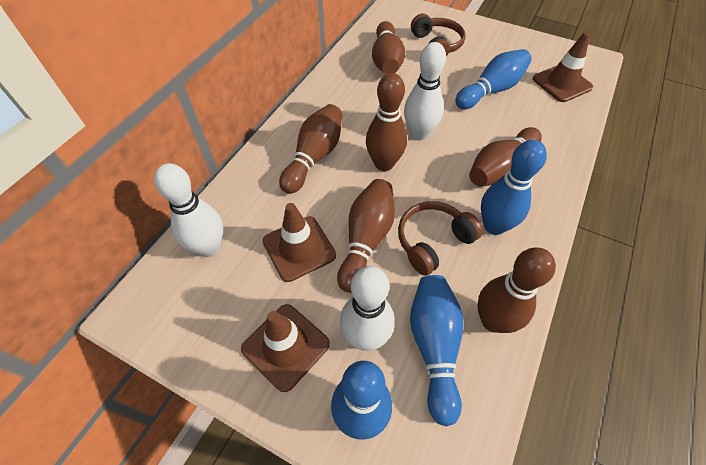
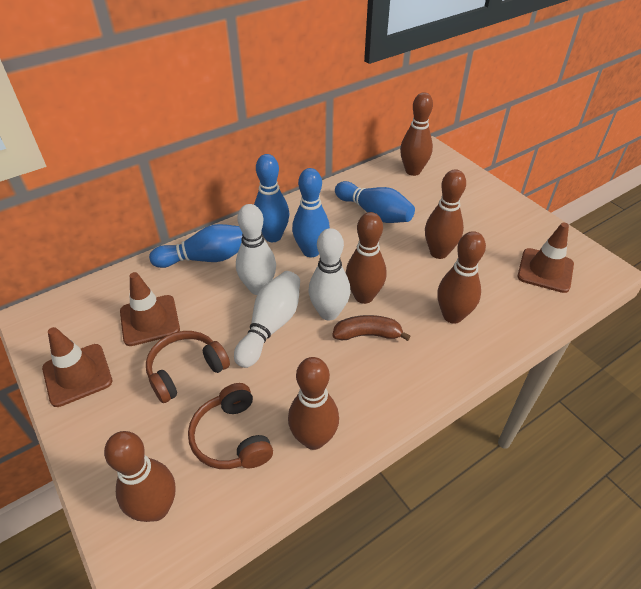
brown banana: none = 0 -> [332,315,411,341] = 1

